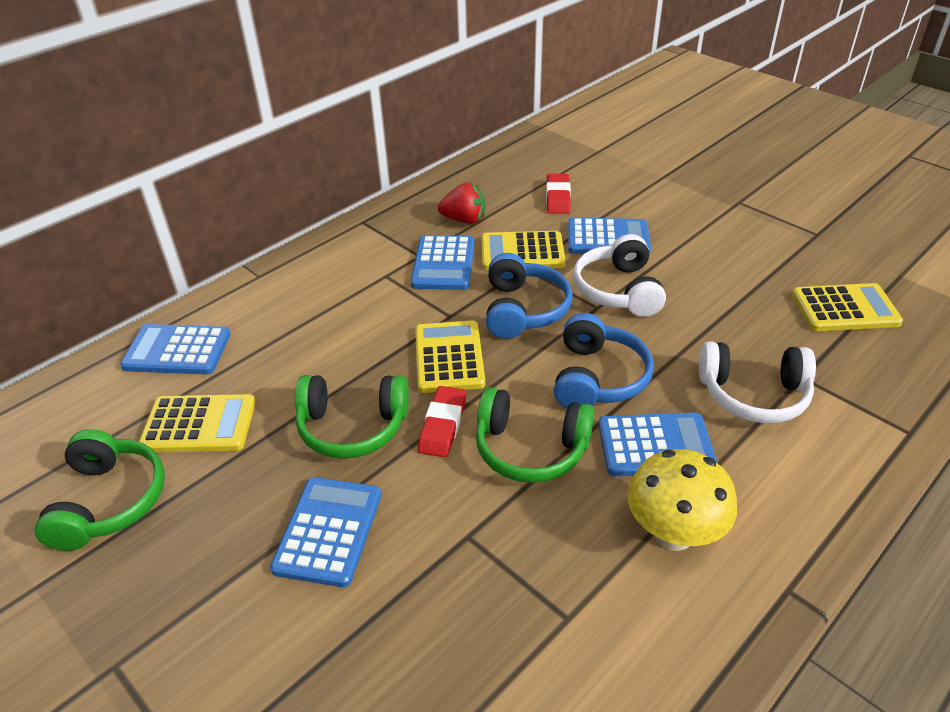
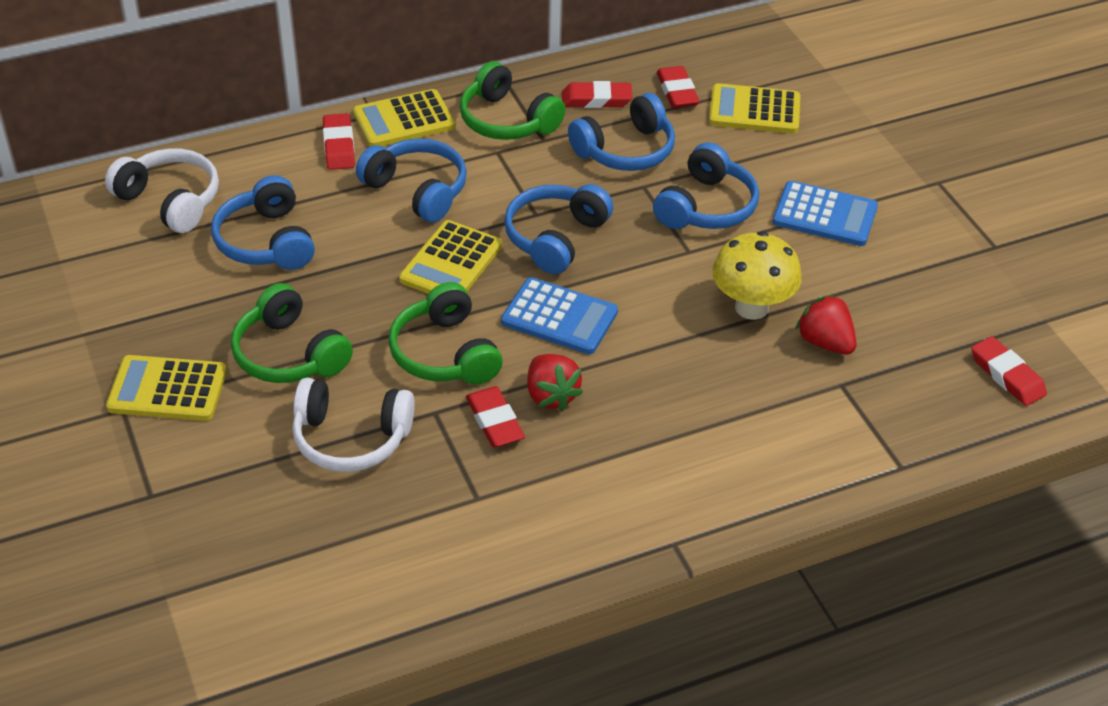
blue calculator: [120,324,230,375] [270,477,381,587] [411,235,475,290] [568,218,651,255] [598,412,718,476] = 5 -> [501,277,618,354] [772,181,878,246] = 2
blue headphones: [486,253,573,339] [554,313,654,408] = 2 -> [211,175,315,270] [356,139,467,223] [504,184,613,274] [568,93,675,171] [653,143,759,229] = 5
red eraser: [418,386,466,457] [546,174,571,214] = 2 -> [323,113,355,170] [466,386,525,448] [562,81,632,108] [657,66,700,108] [971,336,1047,406] = 5
red strawberry: [438,182,485,224] = 1 -> [527,354,583,411] [796,294,857,355] = 2

